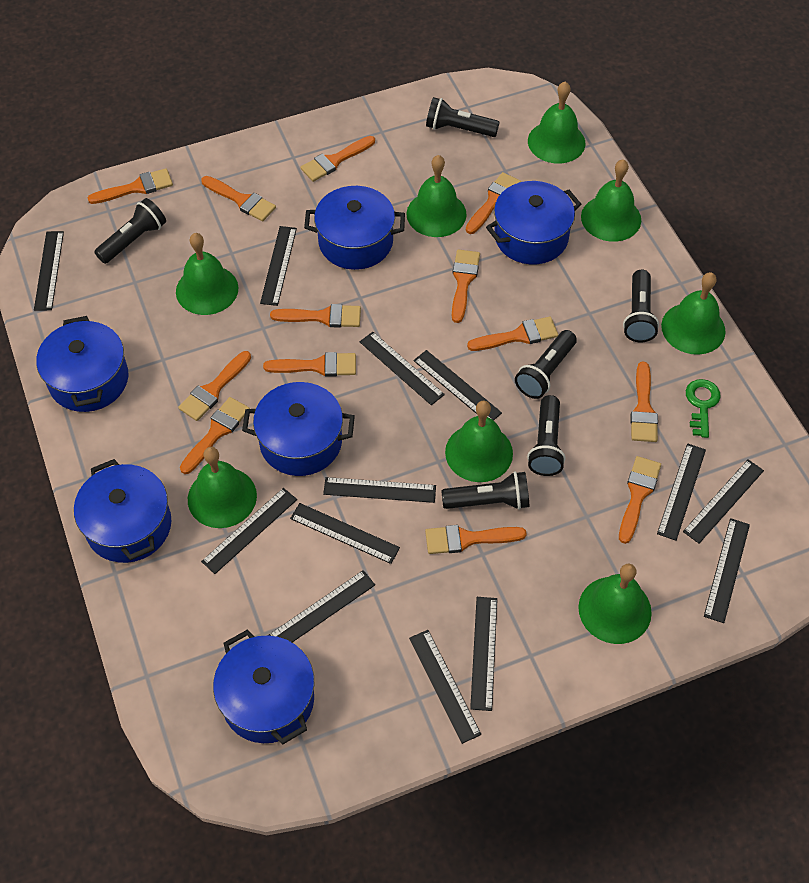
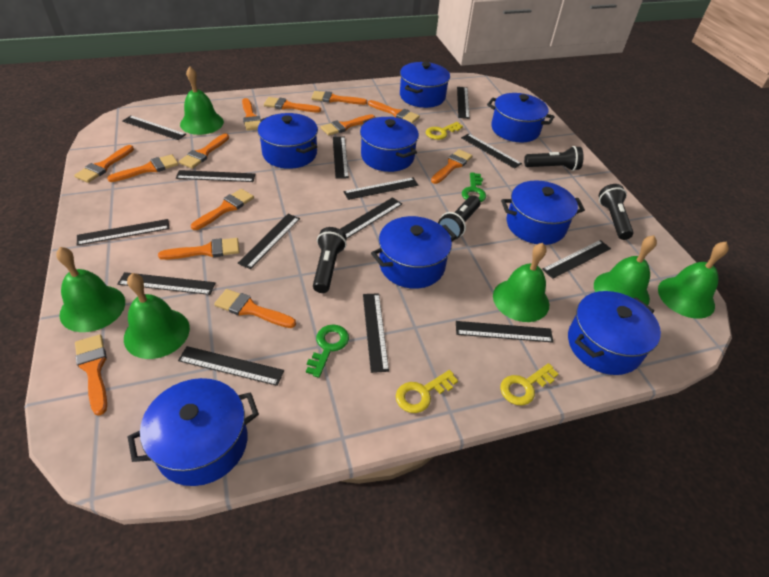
black flashlight: [94,198,166,264] [426,97,500,137] [441,471,529,510] [515,330,577,399] [527,395,565,476] [623,270,659,342] = 6 -> [313,227,347,293] [438,195,480,240] [524,146,583,171] [599,184,634,240] = 4
black ruler: [34,231,64,311] [201,488,297,574] [260,226,297,306] [268,570,375,642] [290,503,400,564] [323,477,436,503] [360,332,445,405] [409,630,481,744] [414,350,502,421] [470,597,497,711] [657,443,706,541] [683,459,764,544] [704,518,750,623] = 13 -> [77,219,170,246] [118,272,215,295] [123,116,186,140] [176,170,255,182] [178,346,284,386] [238,214,300,269] [333,137,349,179] [340,197,402,238] [343,178,418,200] [363,293,389,373] [456,321,553,343] [457,87,470,119] [461,133,522,169] [542,240,611,279] = 14
blue pot: [36,316,129,412] [74,459,171,563] [213,630,314,744] [242,382,355,476] [304,186,405,270] [486,181,581,265] = 6 -> [128,378,259,486] [258,113,318,169] [360,117,419,172] [371,216,457,289] [400,62,450,108] [487,93,555,142] [501,180,585,245] [568,291,661,375] = 8
green bell: [176,233,239,315] [188,447,257,528] [407,155,467,237] [445,401,513,482] [528,81,585,164] [578,564,652,644] [581,159,641,242] [661,272,726,355] = 8 -> [56,247,125,332] [124,273,190,359] [180,66,224,135] [493,243,549,322] [594,235,657,305] [658,241,729,319] = 6
green key: [686,379,721,438] = 1 -> [306,324,349,378] [462,172,486,202] = 2
yellow key: none = 0 -> [396,370,458,413] [426,122,463,140] [500,363,558,405] = 3

